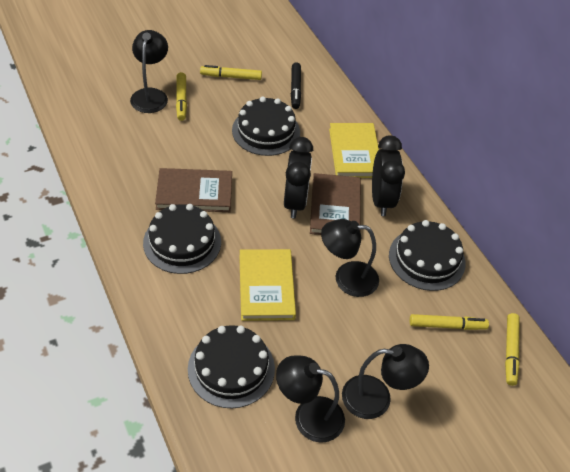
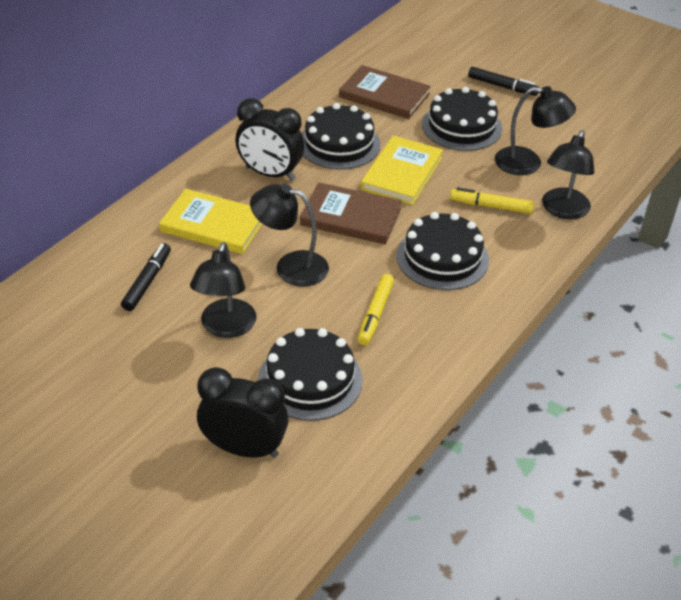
black marker: [291,62,301,109] = 1 -> [121,243,171,311] [468,67,539,96] = 2
yellow marker: [176,72,187,121] [200,65,262,80] [410,314,489,330] [505,313,520,386] = 4 -> [358,274,394,345] [450,187,535,214] = 2

